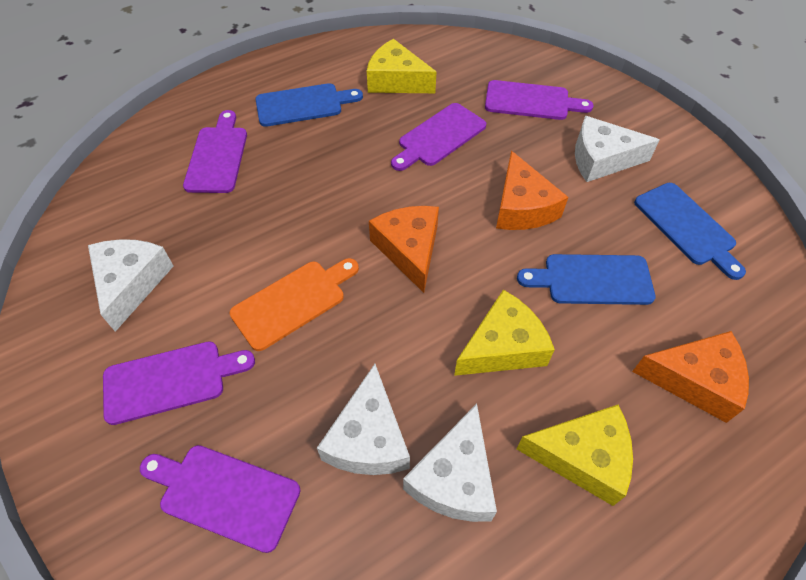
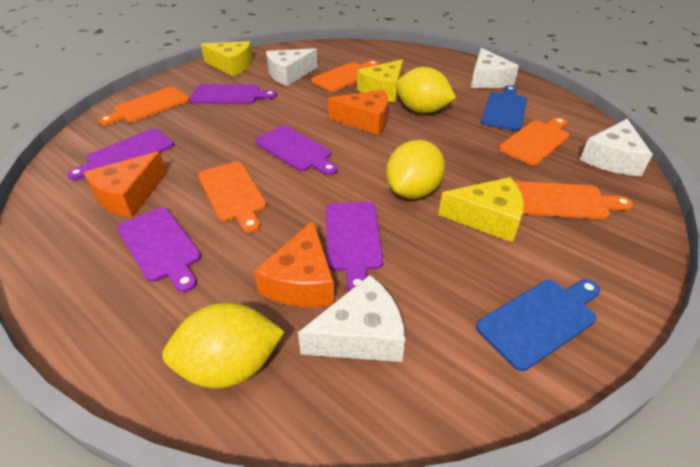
blue cutting board: [255,83,363,127] [517,254,656,305] [634,183,746,280] = 3 -> [476,279,600,371] [481,85,527,131] = 2
orange cutting board: [229,258,359,351] = 1 -> [99,87,190,125] [198,162,266,233] [311,60,379,92] [499,117,570,165] [515,181,633,219] = 5
yellow lemon: none = 0 -> [162,302,285,388] [386,140,445,199] [395,67,456,113] = 3

